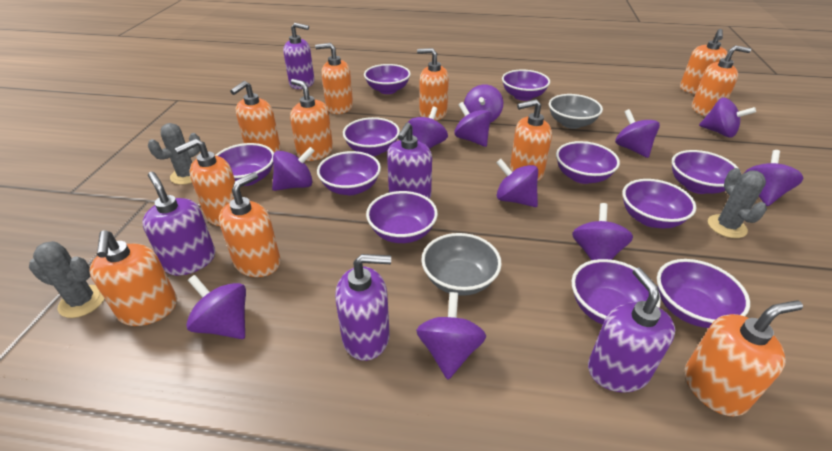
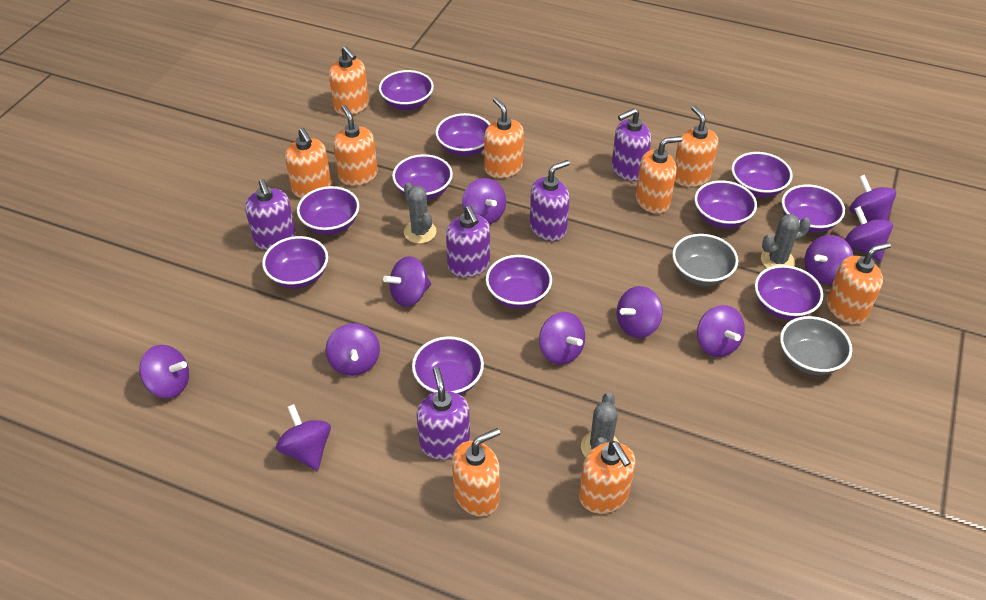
orange soap dispenser: [90,230,177,326] [175,138,235,226] [219,172,281,277] [230,81,281,152] [290,79,333,161] [315,43,353,114] [417,48,449,121] [510,99,552,181] [680,29,728,94] [685,300,803,416] [692,45,751,116] = 11 -> [285,128,331,198] [329,46,369,115] [333,105,378,186] [452,428,500,517] [484,97,524,178] [579,441,636,514] [636,136,682,214] [675,106,718,187] [827,242,891,324] = 9

